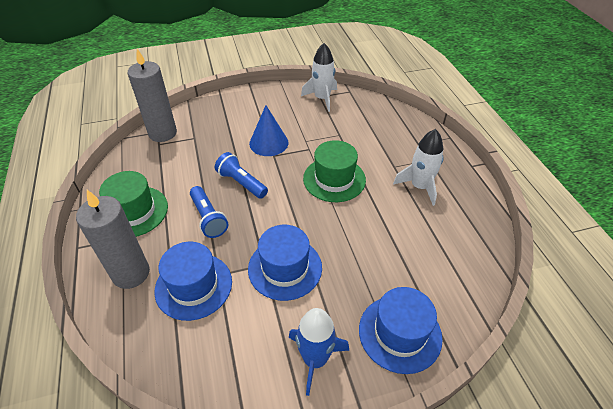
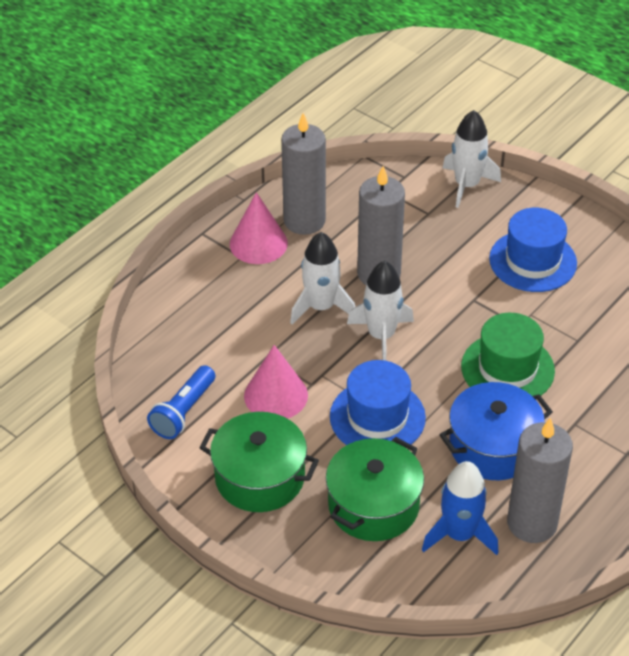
blue cone: [249,105,289,156] = 1 -> none = 0
blue flashlight: [190,186,228,238] [215,152,268,199] = 2 -> [147,365,215,439] = 1
blue hat: [154,242,232,321] [248,225,322,301] [359,287,443,374] = 3 -> [330,360,426,445] [489,208,577,292] = 2
blue pot: none = 0 -> [440,382,553,480] = 1
green hat: [99,171,168,237] [303,140,366,202] = 2 -> [461,313,555,396] = 1
green pot: none = 0 -> [199,412,319,512] [326,437,424,541] = 2
grey candle: [76,190,150,289] [127,49,177,142] = 2 -> [281,113,326,235] [357,166,405,285] [507,417,573,543] = 3
pink cone: none = 0 -> [230,192,288,264] [244,345,308,419] = 2
white rocket: [301,43,337,112] [393,129,444,206] = 2 -> [290,232,355,324] [347,261,414,361] [443,110,501,208] = 3

